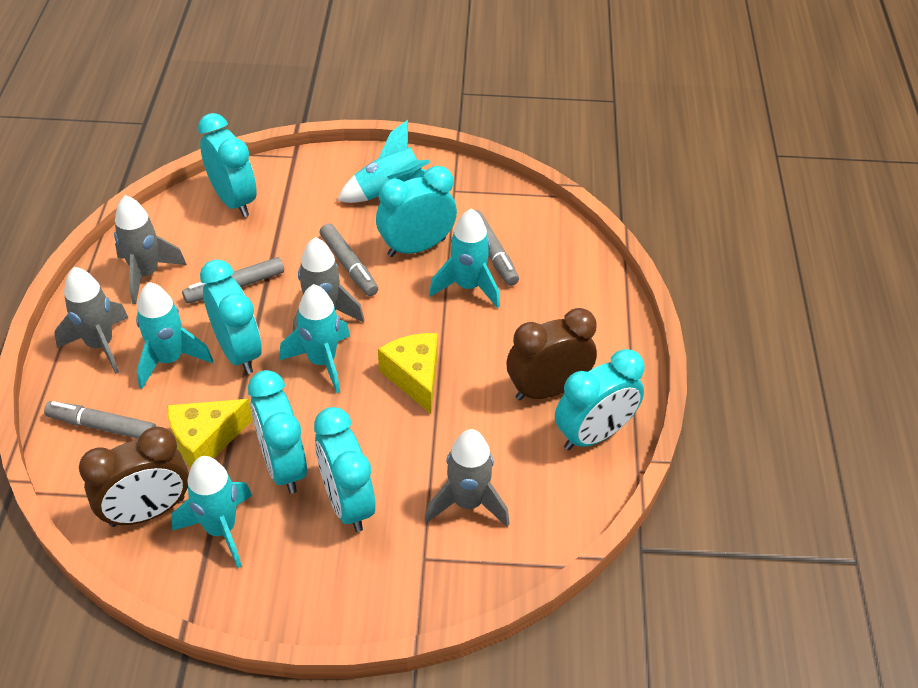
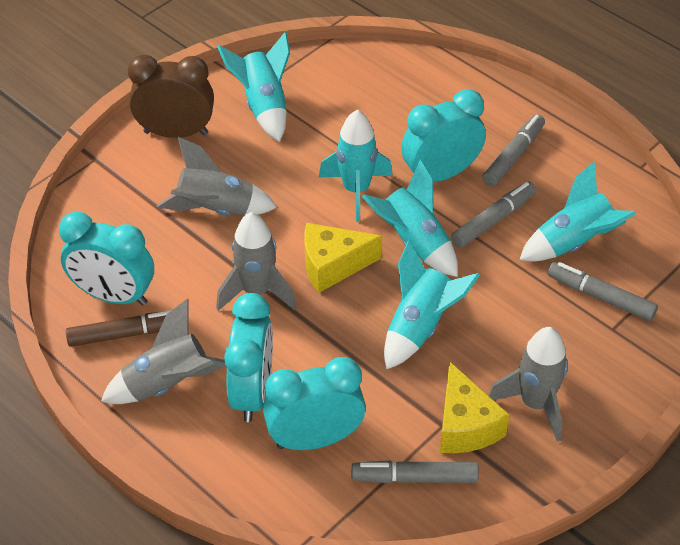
brown clock: [79,427,189,527] [507,308,597,401] = 2 -> [128,55,214,138] = 1
brown marker: none = 0 -> [66,310,171,347] = 1
turquoise clock: [198,113,257,217] [200,259,261,374] [248,370,307,494] [314,407,375,532] [376,166,457,257] [555,349,645,450] = 6 -> [59,212,154,306] [224,293,273,422] [263,357,366,450] [401,89,486,182] = 4

